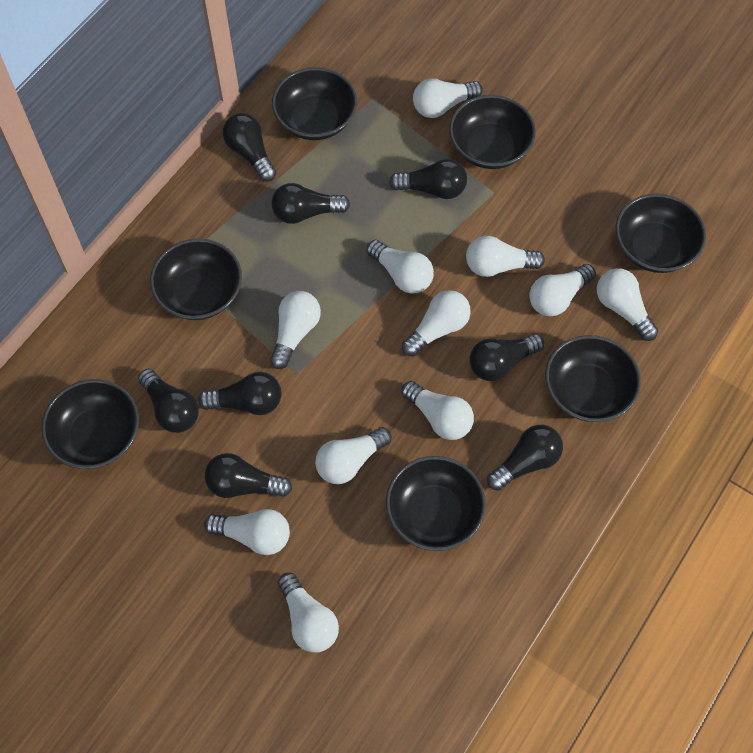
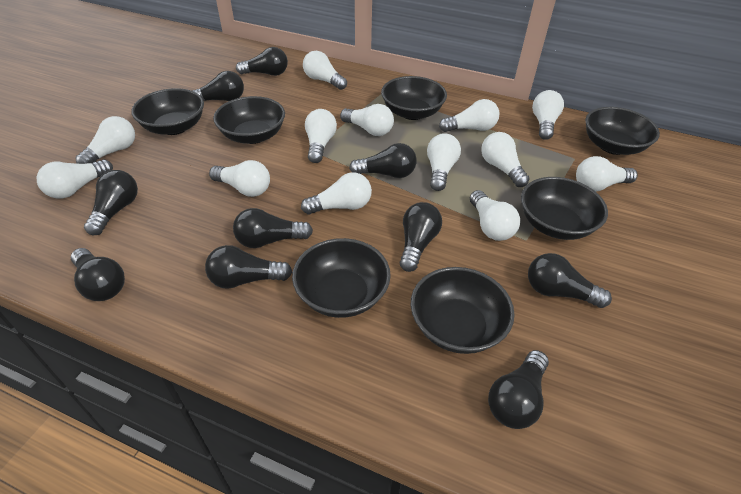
black light bulb: [138,368,199,433] [198,372,282,415] [205,453,292,498] [223,113,276,182] [272,183,350,224] [389,159,467,199] [469,334,544,381] [487,425,563,491] = 8 -> [71,248,125,301] [84,170,138,235] [193,71,244,101] [205,245,292,289] [233,208,313,248] [236,47,288,76] [349,143,417,178] [400,202,442,272] [488,350,549,429] [528,253,612,308] = 10
white light bulb: [204,509,290,555] [270,291,321,369] [278,573,339,653] [315,427,391,484] [366,240,434,294] [402,290,471,357] [402,381,474,440] [413,78,483,118] [466,236,545,277] [529,264,596,317] [597,268,658,341] = 11 -> [37,159,113,199] [75,116,135,164] [209,160,270,197] [301,173,372,214] [303,51,347,90] [305,109,337,163] [340,104,394,136] [427,133,461,191] [439,99,500,132] [470,190,520,241] [481,132,529,187] [532,90,564,140] [576,156,638,192] = 13

